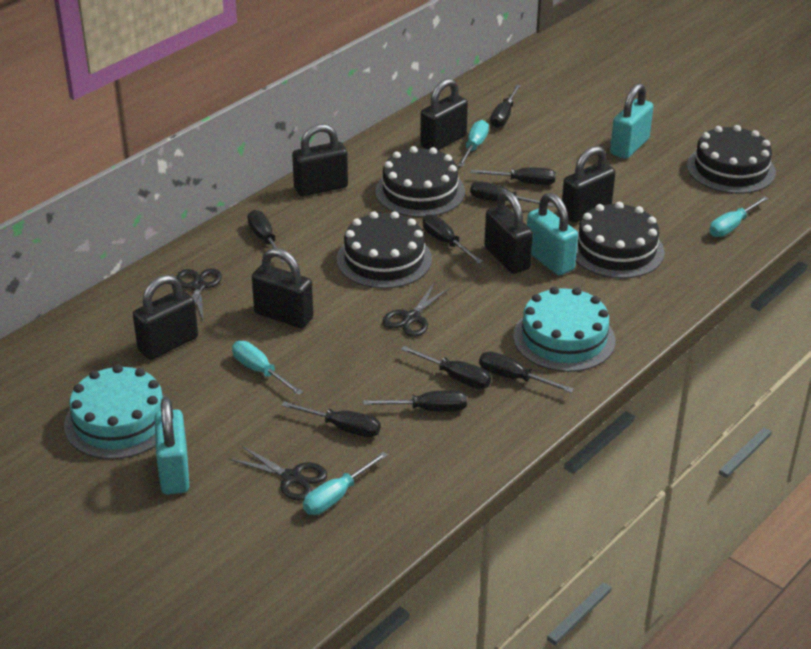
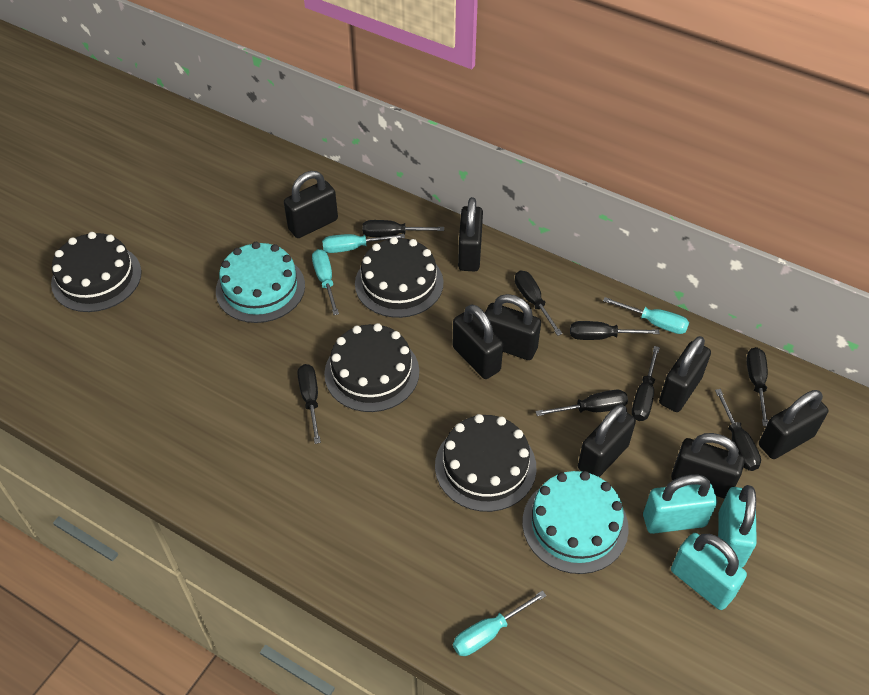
black padlock: [133,275,198,360] [252,248,313,328] [292,124,348,196] [420,78,468,151] [484,191,533,274] [562,146,615,223] = 6 -> [284,171,338,238] [453,304,503,379] [458,197,483,271] [485,294,541,360] [578,404,636,477] [659,336,711,412] [671,433,745,499] [759,390,828,459] = 8
black scissors: [176,269,222,323] [230,445,327,501] [382,284,450,337] = 3 -> none = 0
black screwdriver: [247,210,286,263] [281,401,381,437] [363,390,467,412] [401,346,491,389] [423,214,483,264] [470,167,556,185] [470,181,555,207] [479,351,574,393] [490,84,521,128] = 9 -> [297,364,321,444] [362,220,444,237] [515,271,562,336] [536,390,628,416] [570,321,660,340] [632,346,660,421] [715,389,761,471] [746,347,768,426] = 8

